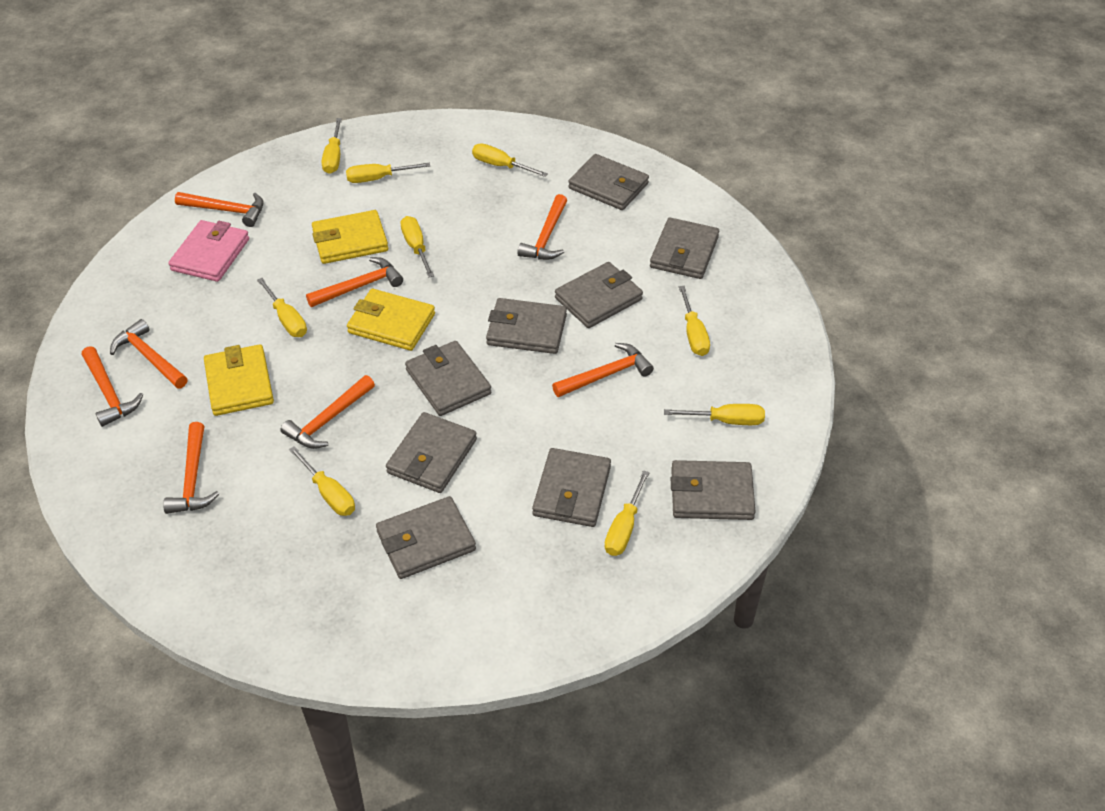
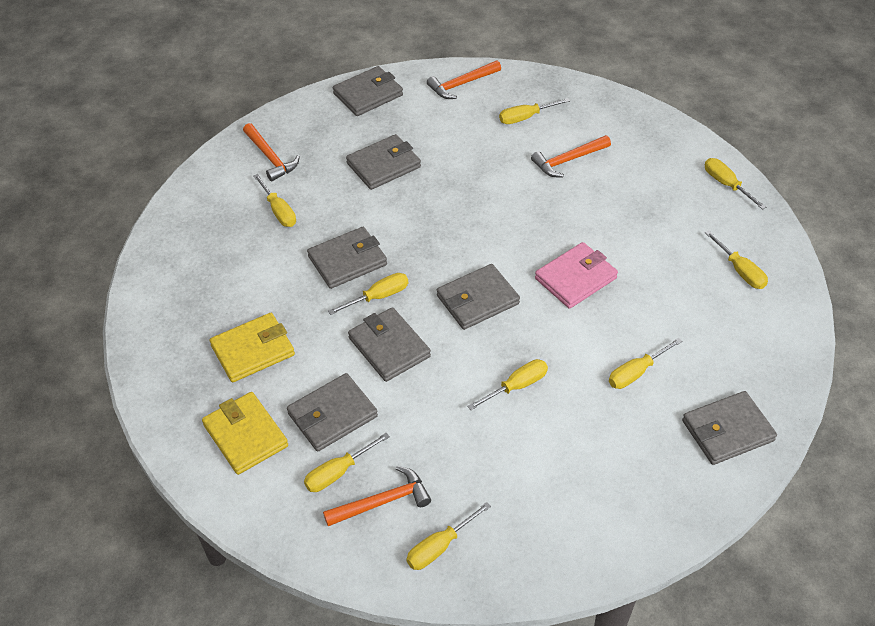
grey wallet: [376,496,476,579] [386,412,477,493] [405,341,491,416] [486,298,567,354] [532,448,611,527] [555,262,643,328] [568,154,649,210] [650,217,719,279] [671,460,756,520] = 9 -> [287,373,378,451] [307,227,387,289] [333,66,403,116] [346,134,421,190] [348,307,431,382] [437,264,520,330] [682,391,777,465] = 7
orange hammer: [82,346,143,427] [110,319,188,389] [163,422,219,514] [175,192,263,227] [280,375,375,449] [306,257,403,307] [517,194,567,260] [552,343,654,397] = 8 -> [243,123,300,181] [323,466,431,526] [427,60,501,99] [531,135,611,178] = 4
yellow wallet: [204,344,274,416] [312,210,388,264] [347,289,435,351] = 3 -> [202,392,288,475] [210,313,295,382] = 2

